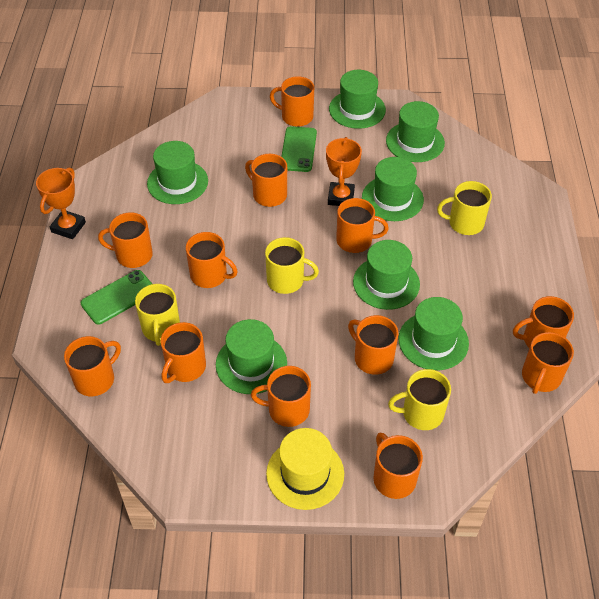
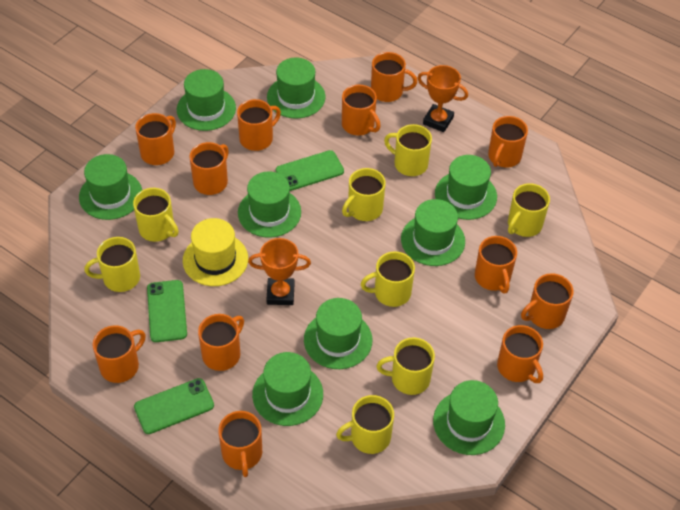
green hat: [147,141,208,204] [216,319,287,394] [329,70,386,129] [353,240,420,310] [362,157,424,221] [386,101,445,162] [398,297,469,370] = 7 -> [79,154,142,220] [177,69,236,131] [238,171,301,238] [252,352,323,426] [267,57,326,119] [304,298,372,369] [401,199,465,266] [433,380,505,455] [435,155,497,220] = 9
green phone: [81,270,152,325] [281,126,317,172] = 2 -> [134,378,214,434] [147,280,187,342] [276,150,344,191] = 3
yellow mug: [135,284,180,346] [265,237,319,294] [388,369,451,430] [437,181,492,235] = 4 -> [84,237,140,292] [133,188,179,242] [336,395,394,454] [342,168,385,221] [361,251,415,307] [376,337,435,395] [384,124,432,176] [508,183,550,237] = 8

